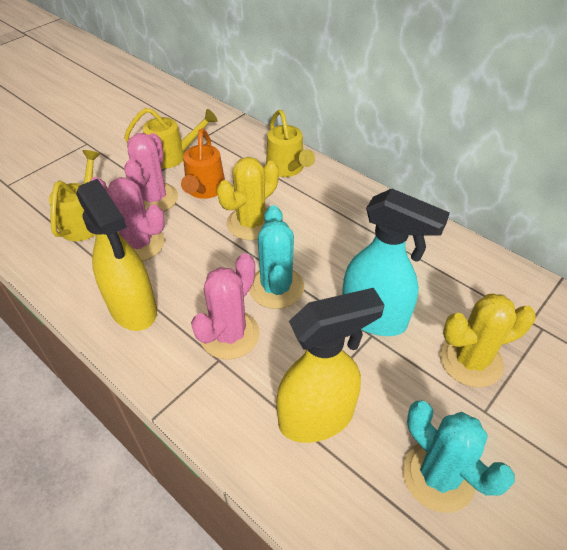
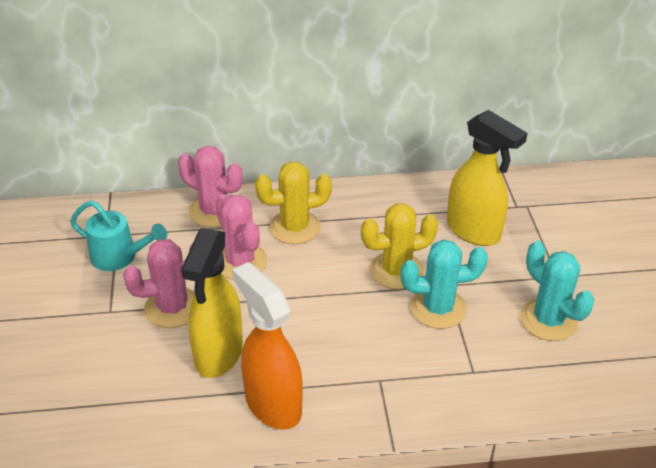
orange spray bottle: none = 0 -> [232,262,303,430] = 1
orange watering can: [181,129,225,199] = 1 -> none = 0
turquoise spray bottle: [342,189,450,336] = 1 -> none = 0
turquoise watering can: none = 0 -> [70,201,167,271] = 1
yellow watering can: [49,150,100,241] [124,108,218,169] [266,110,315,177] = 3 -> none = 0

